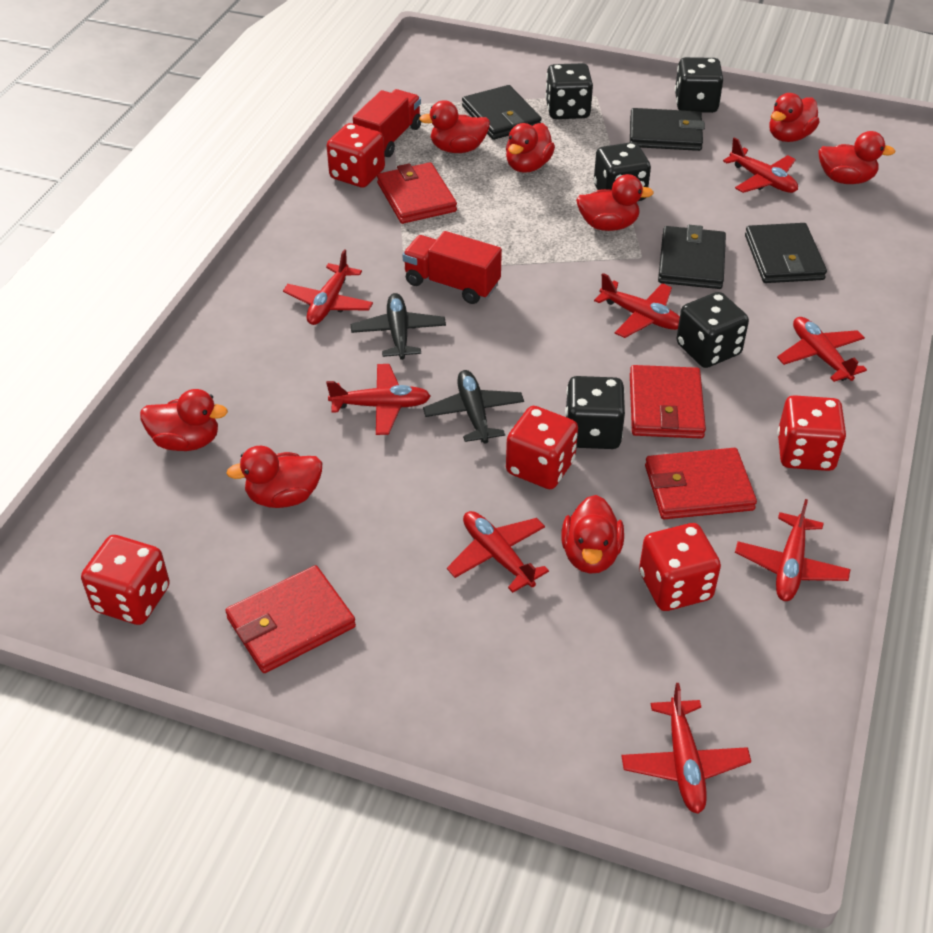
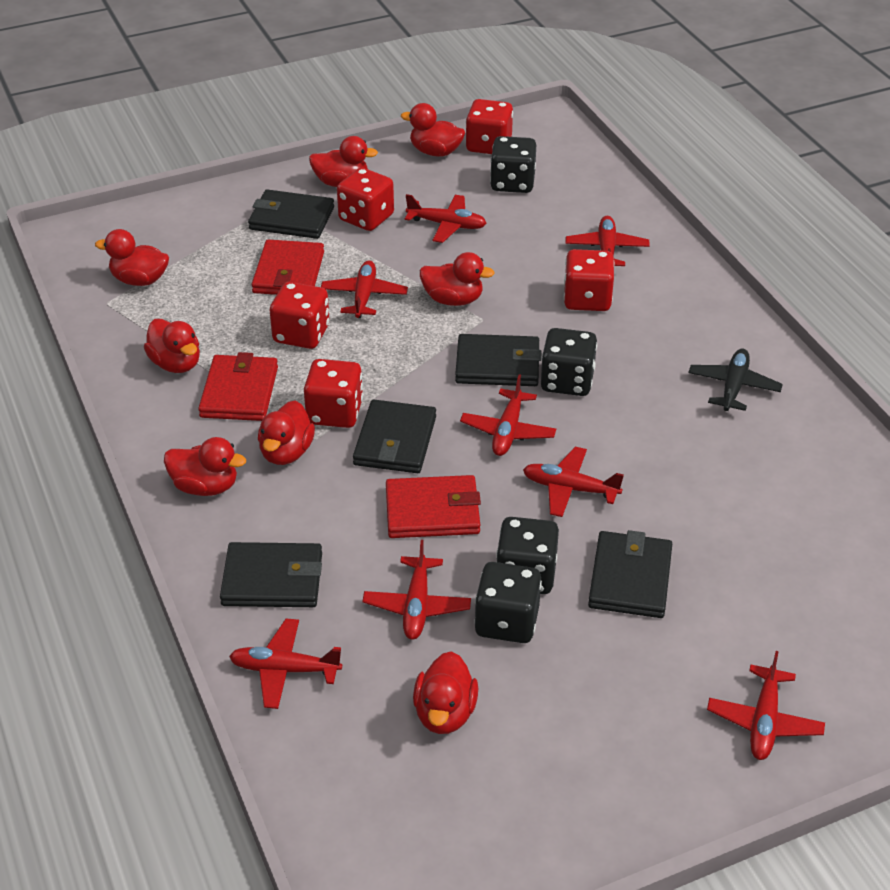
black dice: [545,63,593,119] [565,376,625,449] [594,142,651,201] [675,57,723,113] [676,292,749,368] = 5 -> [474,562,542,643] [490,136,536,193] [496,517,559,594] [541,328,597,396] = 4
black plane: [351,293,446,360] [423,370,524,444] = 2 -> [688,349,783,411] = 1
black wallet: [462,85,542,140] [630,108,705,151] [658,225,726,289] [745,223,827,283] = 4 -> [220,542,322,607] [248,189,334,239] [353,400,436,473] [455,334,541,386] [588,530,672,618] = 5
red truck: [353,89,421,157] [402,231,502,304] = 2 -> none = 0
red wallet: [225,565,356,673] [377,162,457,224] [630,365,706,439] [645,448,757,519] = 4 -> [198,352,278,421] [251,239,324,295] [386,475,481,538] = 3

